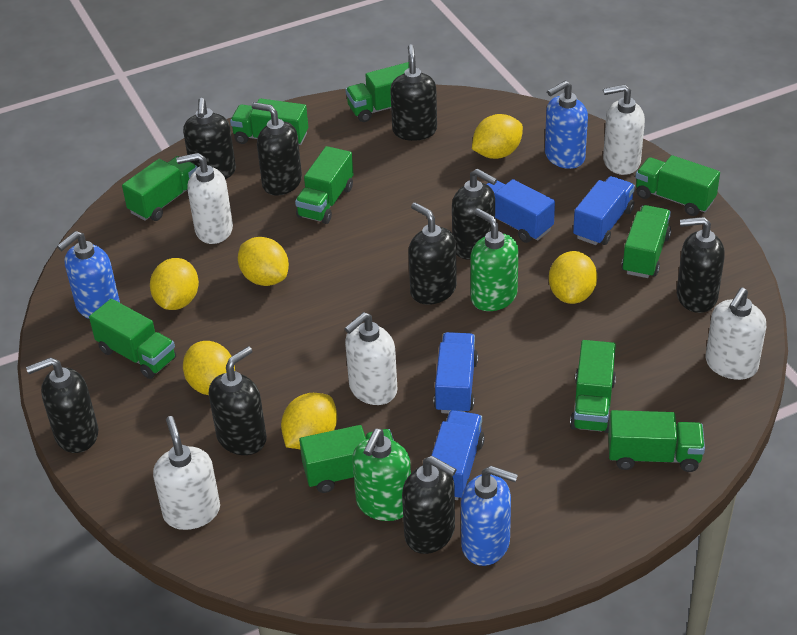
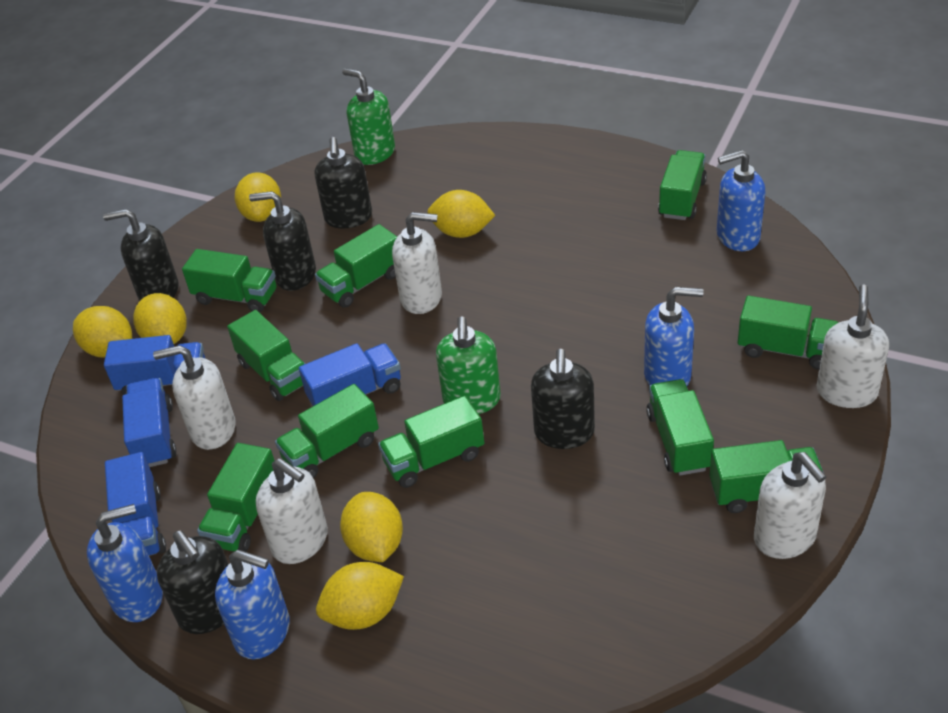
black soap dispenser: [26,357,98,453] [183,98,236,179] [209,346,267,455] [252,102,302,195] [390,44,437,141] [402,456,457,554] [408,202,457,305] [452,168,497,260] [677,217,725,313] = 9 -> [103,209,179,301] [157,530,229,634] [249,191,316,291] [315,137,372,228] [531,349,595,449] = 5
blue soap dispenser: [57,231,120,319] [461,466,518,566] [545,81,588,169] = 3 -> [87,504,163,622] [215,550,290,660] [644,287,703,386] [717,150,765,251] = 4

